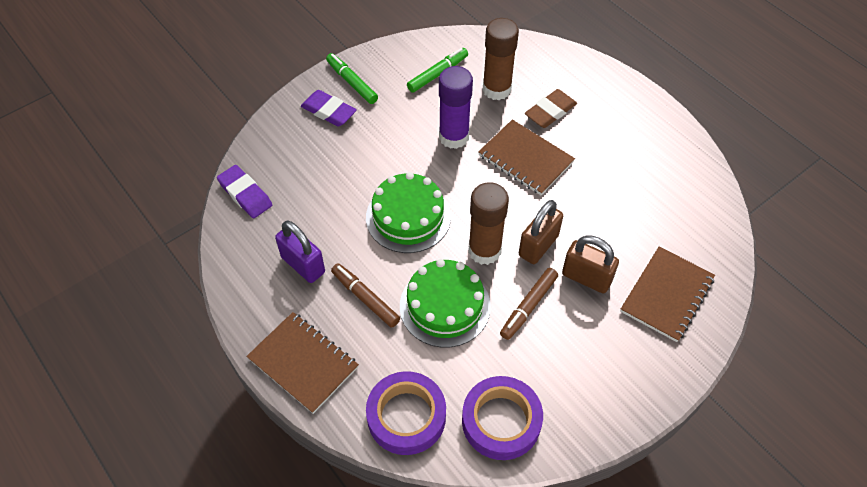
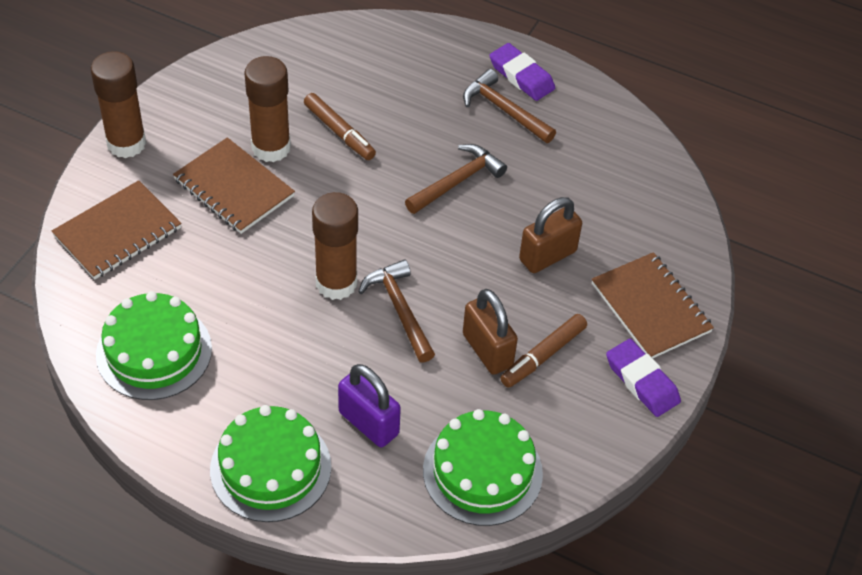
brown eraser: [525,89,577,128] = 1 -> none = 0
brown glue stick: [468,182,509,265] [482,18,519,100] = 2 -> [91,51,146,158] [244,56,291,162] [312,192,358,300] = 3
brown hammer: none = 0 -> [358,260,435,363] [405,144,507,214] [463,69,556,143] = 3
green cake: [366,172,451,253] [400,259,491,348] = 2 -> [96,291,212,400] [210,405,331,522] [423,409,543,526] = 3
green marker: [326,53,378,104] [407,48,468,93] = 2 -> none = 0
purple glue stick: [439,66,473,149] = 1 -> none = 0
purple tape: [366,371,446,455] [462,376,543,460] = 2 -> none = 0

